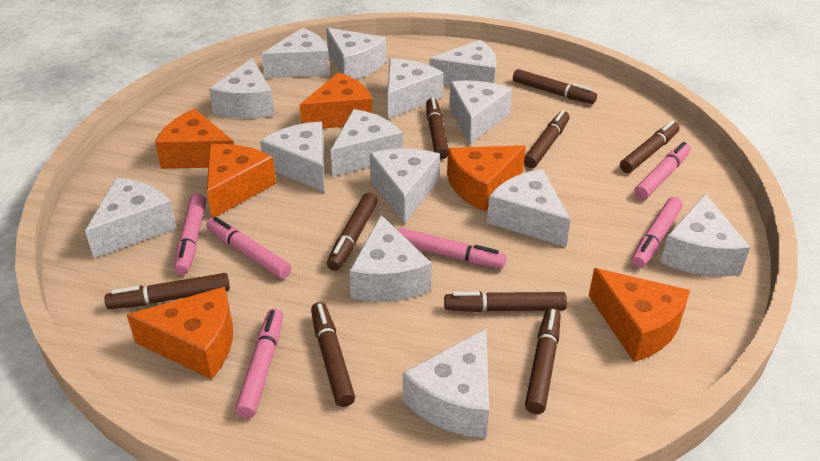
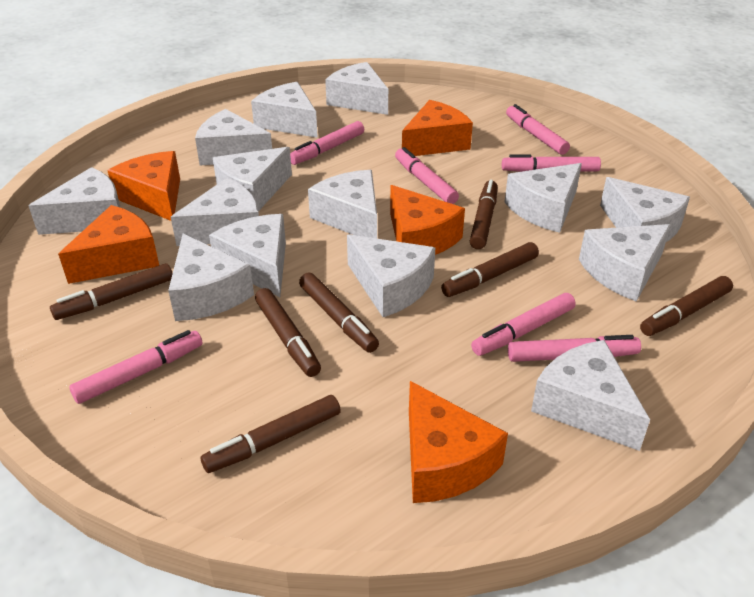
brown marker: [104,273,230,309] [311,302,355,407] [327,193,378,271] [426,97,448,159] [444,292,567,312] [513,69,597,104] [524,110,569,168] [525,308,561,414] [620,121,680,173] = 9 -> [50,263,173,320] [201,395,341,473] [255,288,321,377] [299,272,379,353] [441,242,539,297] [470,180,497,249] [640,276,733,336] = 7
orange cheese: [127,287,233,379] [155,109,234,169] [207,144,276,217] [300,72,372,128] [447,145,526,212] [589,268,690,362] = 6 -> [58,205,159,284] [107,151,180,221] [390,185,465,255] [402,100,473,156] [409,381,508,503] = 5
pink marker: [174,193,206,275] [206,217,291,279] [235,309,283,418] [398,228,506,269] [632,197,683,268] [634,142,691,200] = 6 -> [69,330,203,404] [290,121,364,165] [395,147,459,204] [471,293,576,356] [502,154,601,172] [506,104,570,155] [508,335,641,362] = 7

